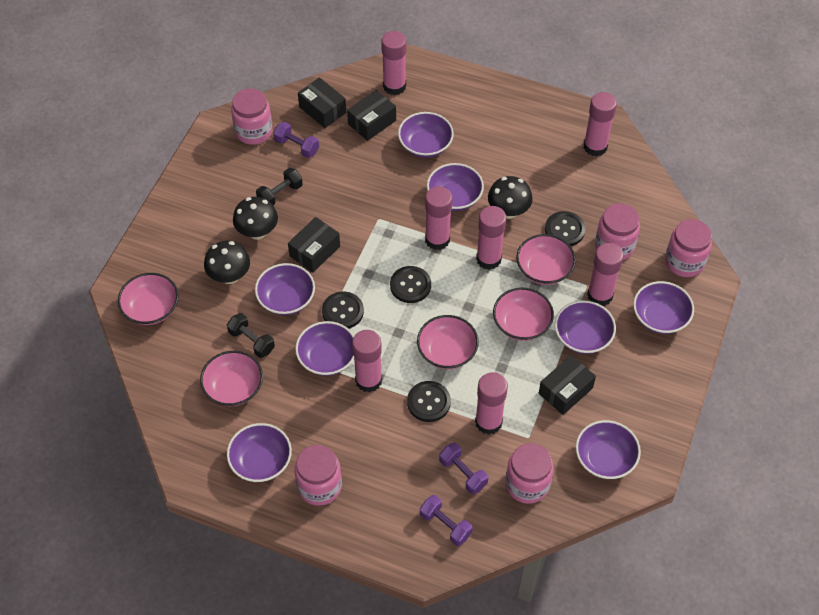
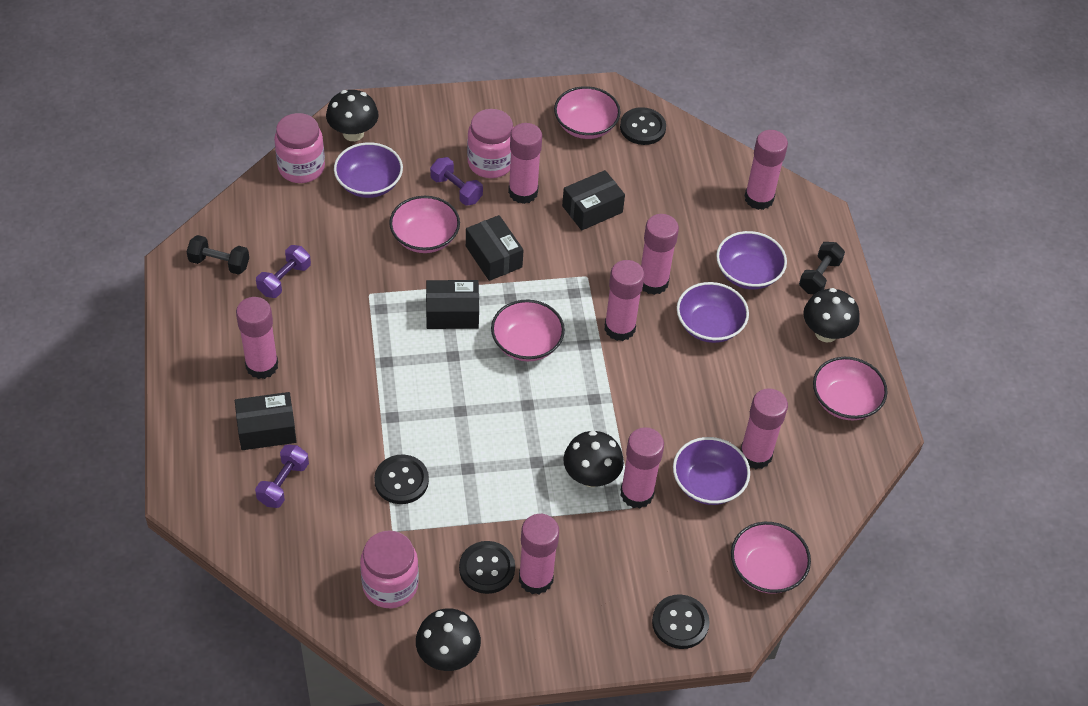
black mushroom: [204,241,250,284] [233,197,278,240] [488,176,533,219] = 3 -> [326,90,378,141] [416,608,481,671] [563,431,624,487] [803,288,860,342] = 4
pink glue stick: [352,330,382,393] [381,31,406,95] [425,186,452,250] [475,372,508,435] [476,206,507,270] [584,92,617,157] [587,243,624,306] = 7 -> [236,297,278,379] [508,123,542,204] [519,514,559,594] [604,260,644,341] [620,427,664,508] [641,214,679,295] [740,388,788,469] [745,130,788,210] = 8
pink jar: [231,88,273,145] [294,445,342,506] [505,443,554,504] [595,203,640,260] [665,219,712,277] = 5 -> [274,113,325,183] [360,530,419,608] [467,109,514,178] = 3
purple bowl: [227,423,292,482] [255,263,315,315] [295,321,354,376] [398,112,454,158] [427,163,484,211] [555,300,616,354] [576,420,641,479] [633,281,694,334] = 8 -> [334,142,403,198] [673,437,750,505] [677,282,749,343] [716,231,787,289] = 4

